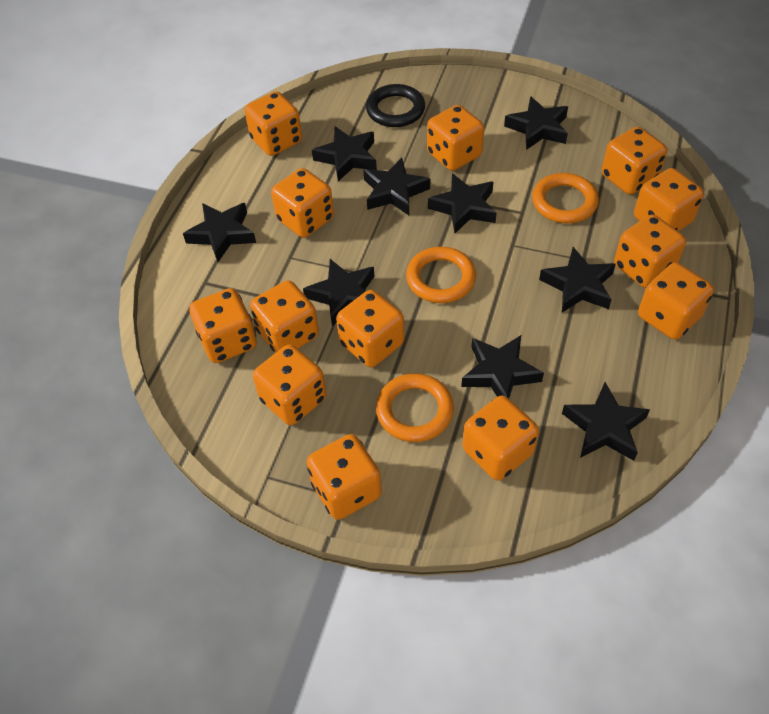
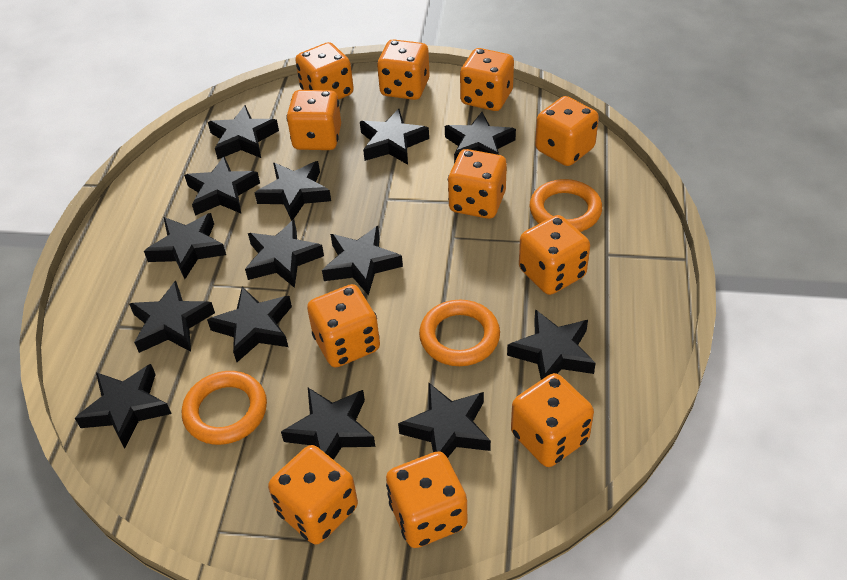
black ring: [366,84,425,127] = 1 -> none = 0
black star: [183,203,256,262] [303,259,375,326] [312,126,377,181] [363,158,430,215] [428,174,497,234] [461,335,544,398] [504,96,568,150] [539,247,616,313] [562,382,650,461] = 9 -> [75,364,172,449] [129,280,215,353] [144,213,226,279] [184,156,260,216] [207,287,292,362] [208,105,279,159] [245,220,324,288] [255,161,331,221] [281,388,376,460] [322,226,403,295] [360,109,429,165] [398,382,491,458] [445,112,516,163] [507,309,596,380] = 14
orange dice: [189,288,257,363] [244,91,302,156] [250,280,319,353] [253,344,326,425] [271,168,334,238] [307,434,382,520] [336,290,404,367] [427,105,484,171] [463,396,539,481] [602,127,667,195] [614,214,686,288] [634,168,704,231] [638,263,714,340] = 13 -> [268,445,358,545] [286,90,341,150] [295,42,354,100] [307,284,380,368] [377,39,430,100] [386,451,468,548] [448,149,507,219] [460,48,514,111] [511,373,594,467] [519,215,590,295] [535,96,599,166] = 11

